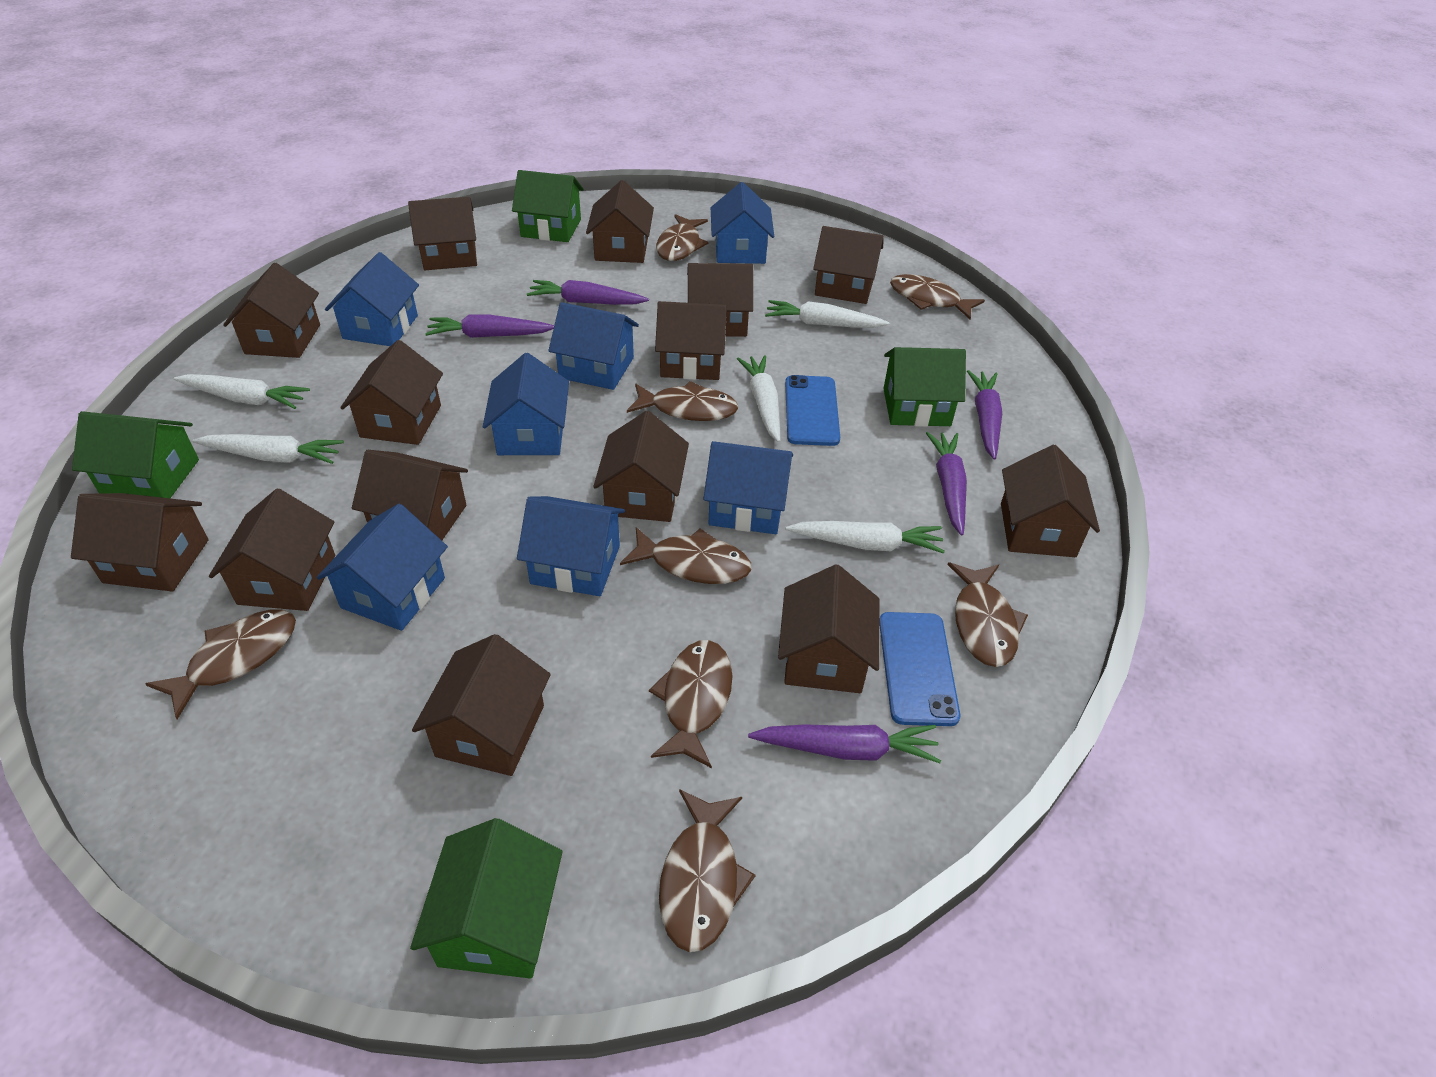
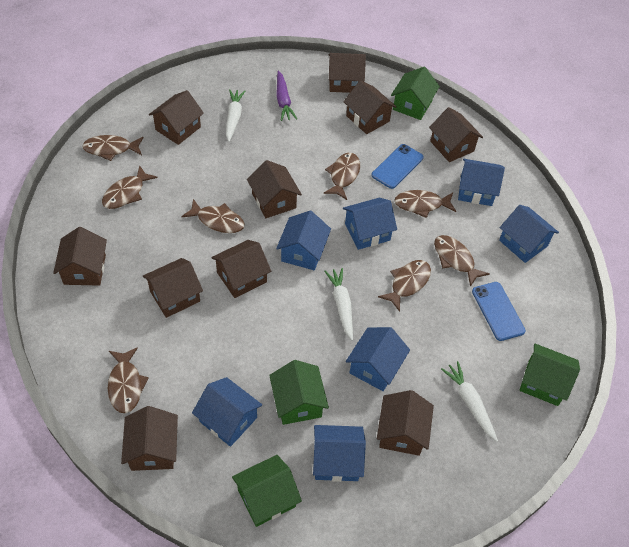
brown house: [71,493,209,592] [209,489,335,611] [223,263,320,358] [340,340,443,445] [352,450,468,540] [408,197,477,270] [412,634,551,776] [586,180,654,263] [593,411,689,522] [655,301,727,380] [687,263,753,337] [778,564,879,693] [813,226,884,304] [1001,445,1100,557] = 14 -> [53,227,107,286] [121,406,178,471] [143,258,203,318] [149,90,204,145] [211,240,271,298] [247,160,302,218] [329,53,366,93] [343,80,396,134] [377,390,434,456] [429,107,483,162] = 10
purple carrot: [425,314,554,338] [527,280,649,305] [748,724,941,763] [926,432,967,536] [967,370,1002,460] = 5 -> [276,71,297,121] = 1
white carrot: [174,374,310,409] [193,434,344,464] [737,355,781,443] [765,300,890,328] [785,521,945,554] = 5 -> [226,89,245,142] [324,268,353,341] [441,361,498,442] = 3

